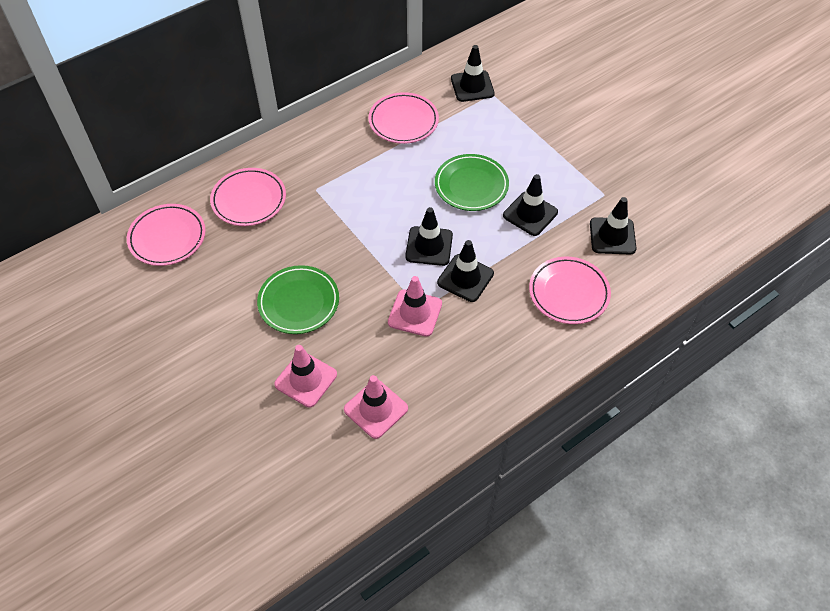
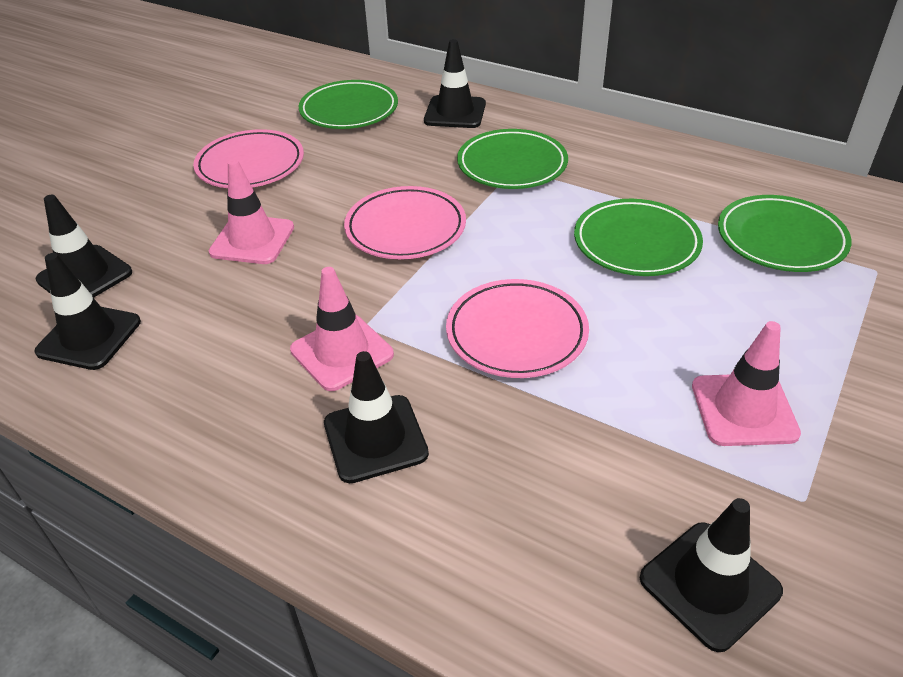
green plate: [257,265,339,334] [435,154,509,211] = 2 -> [299,80,398,129] [457,129,568,189] [574,199,703,276] [718,195,852,272] = 4
pink plate: [127,204,206,266] [210,168,286,226] [368,92,439,144] [529,257,611,324] = 4 -> [193,129,304,188] [344,186,466,259] [446,279,589,378] = 3

